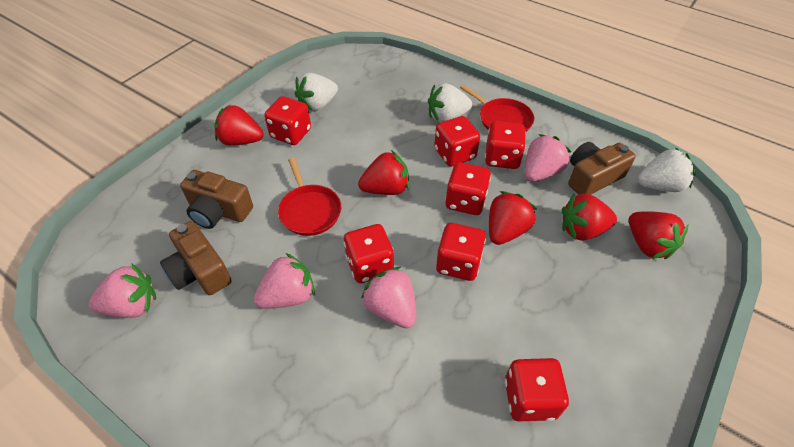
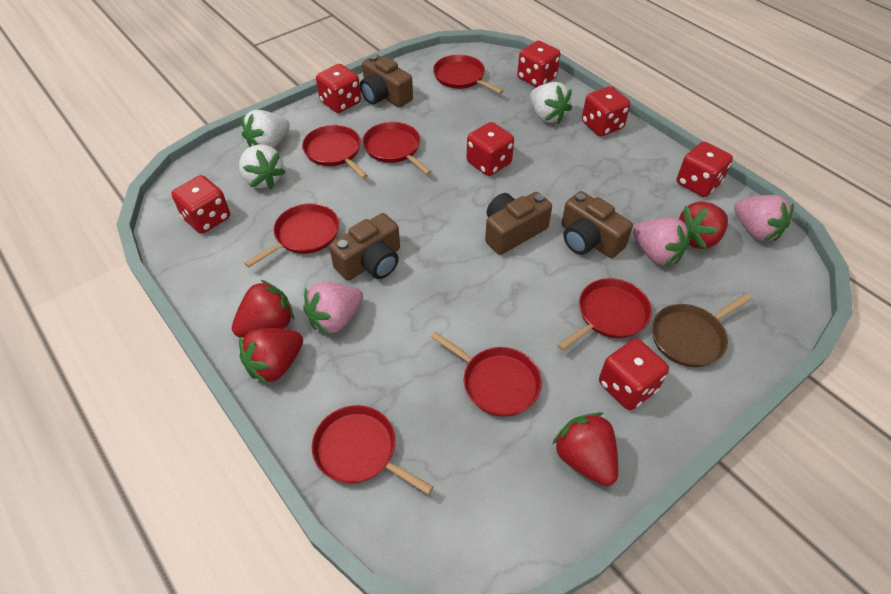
brown camera: [160,221,232,295] [180,170,253,229] [568,142,636,195] = 3 -> [329,213,400,281] [360,55,413,107] [485,192,552,255] [562,191,633,258] = 4
brown pan: none = 0 -> [652,293,752,367] = 1
pink strawberry: [89,264,156,318] [254,253,315,309] [361,267,416,328] [525,134,571,181] = 4 -> [303,282,363,335] [633,217,690,266] [734,195,794,241] = 3
red pan: [278,158,341,236] [460,84,534,132] = 2 -> [244,203,339,267] [302,125,368,179] [312,405,433,495] [362,122,432,175] [431,331,542,416] [433,55,504,94] [557,278,652,351] = 7
red strawberry: [214,104,263,145] [358,150,409,195] [489,191,537,245] [562,194,617,241] [629,211,688,259] = 5 -> [232,280,294,338] [239,328,303,385] [553,412,618,486] [679,202,728,250] = 4

